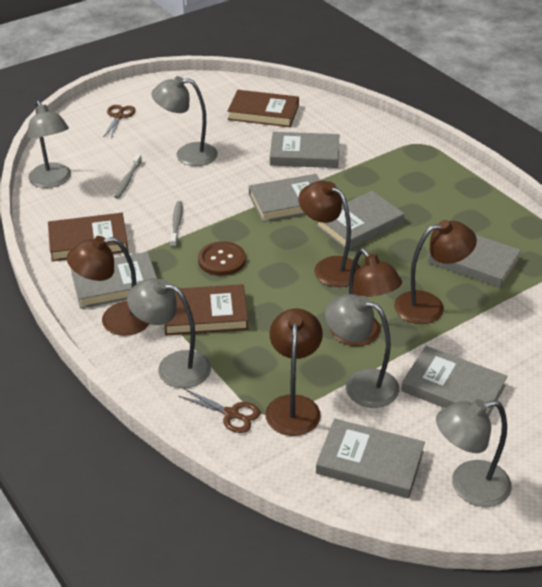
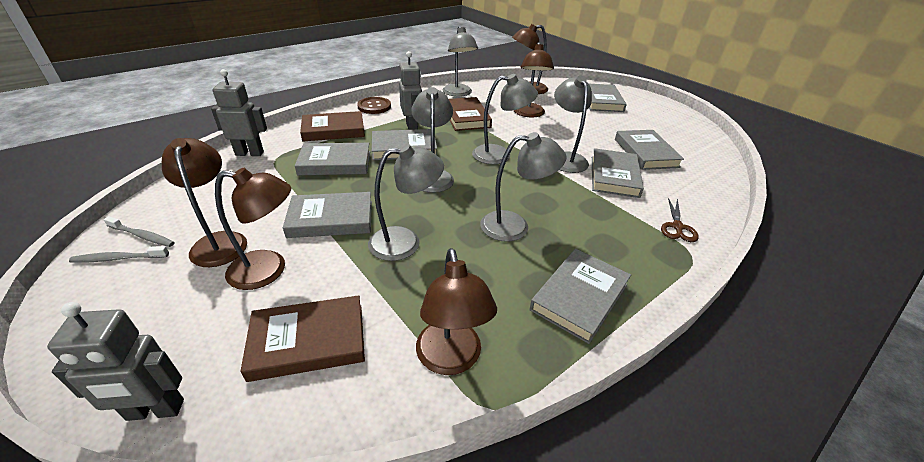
brown scissors: [103,105,136,138] [179,389,260,433] = 2 -> [661,198,699,242] = 1
grey lamp: [27,100,71,188] [127,278,211,388] [152,76,218,166] [325,294,399,408] [436,399,512,507] = 5 -> [368,144,444,261] [411,87,454,193] [443,26,478,97] [472,74,538,165] [480,132,567,242] [554,75,592,173] = 6
grey robot: none = 0 -> [47,302,184,421] [211,69,267,156] [399,51,422,130] = 3

